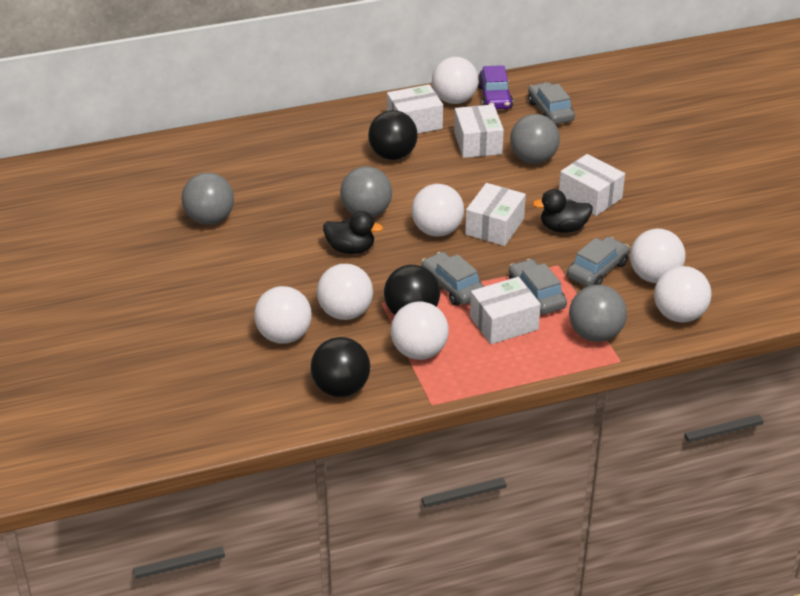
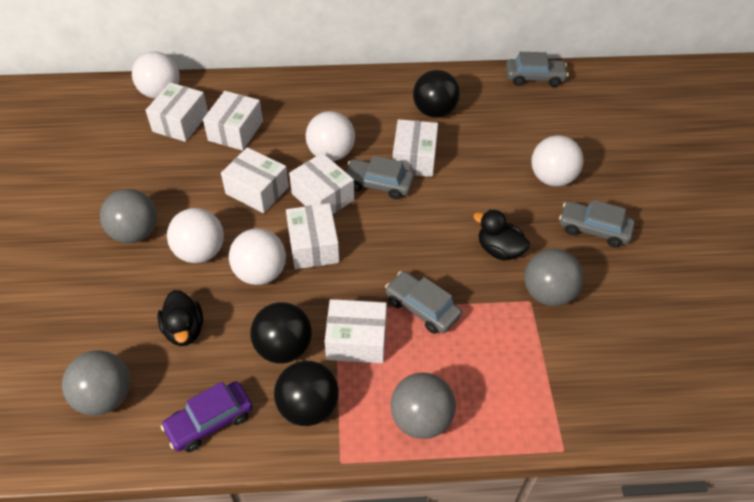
white ball: [254,286,312,344] [317,264,373,320] [391,301,449,360] [412,184,464,237] [432,57,479,104] [630,229,686,283] [654,266,712,323] = 7 -> [132,52,180,99] [167,208,224,263] [229,228,286,285] [306,111,355,161] [531,135,584,186] = 5
white box: [387,84,443,134] [454,104,504,158] [465,183,526,246] [470,277,541,344] [559,154,625,216] = 5 -> [146,82,208,142] [203,91,263,151] [221,147,289,213] [286,203,339,269] [289,153,354,214] [325,299,387,363] [393,119,438,177] = 7

